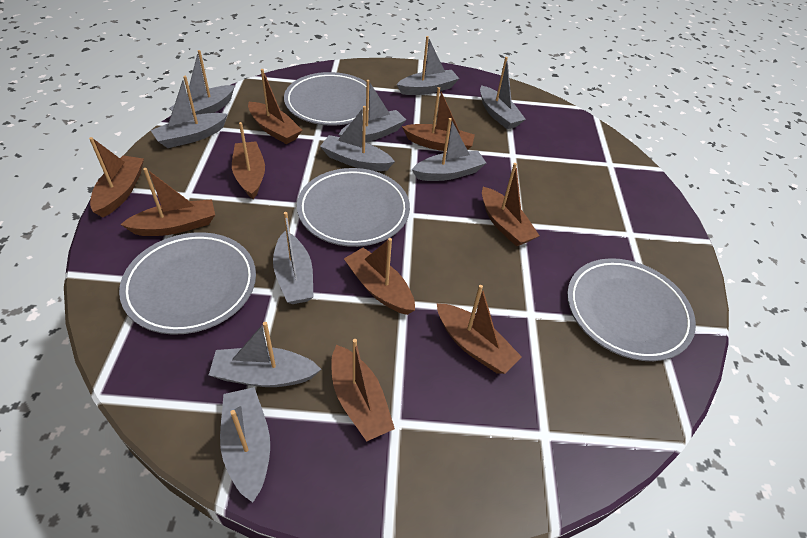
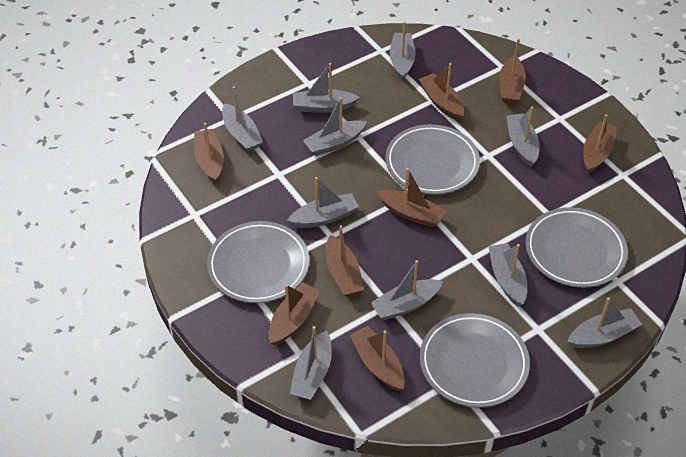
brown boat: [89,137,144,217] [120,168,215,236] [232,122,265,199] [248,69,302,144] [331,339,395,442] [344,238,415,315] [402,87,475,151] [437,285,522,374] [482,163,540,246] = 9 -> [194,123,224,183] [269,282,320,345] [326,225,364,296] [350,326,405,391] [377,168,446,227] [419,63,464,121] [499,39,526,104] [583,114,617,173] = 8

